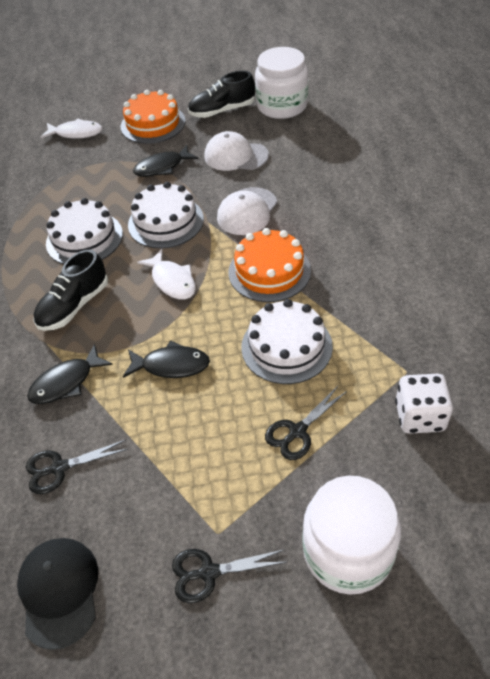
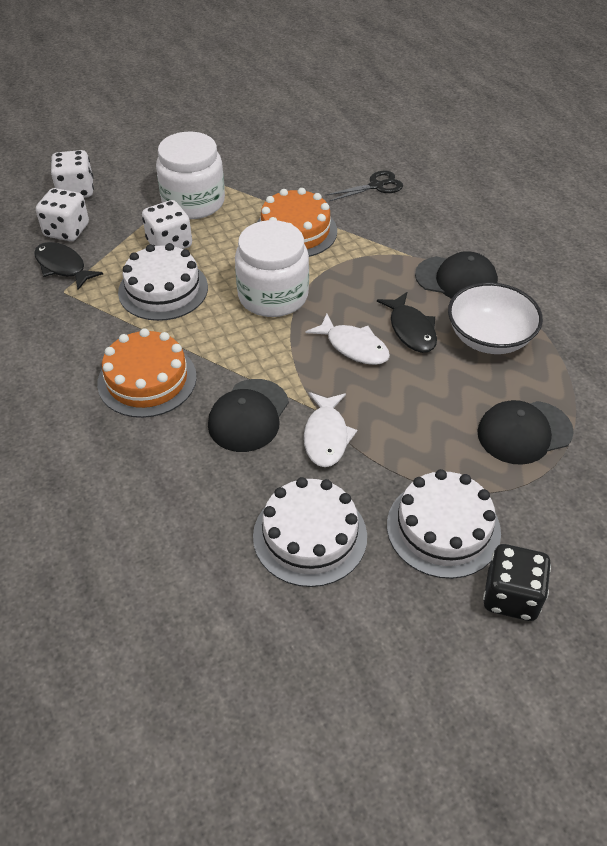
black cap: [17,538,98,650] = 1 -> [208,379,289,452] [415,251,498,299] [477,400,574,465] = 3
black dice: none = 0 -> [483,544,551,621] = 1
black fish: [27,344,113,404] [123,340,210,378] [133,145,198,177] = 3 -> [34,242,103,290] [377,292,437,353] = 2
black scissors: [26,440,128,494] [172,549,286,603] [265,386,347,460] = 3 -> [326,171,403,201] = 1
black shoe: [33,250,108,331] [188,71,255,118] = 2 -> none = 0
white bowl: none = 0 -> [448,282,543,354] = 1
white cap: [204,131,269,171] [217,187,277,235] = 2 -> none = 0
white dice: [395,374,453,434] = 1 -> [36,188,89,241] [51,150,94,198] [142,200,192,249] = 3

